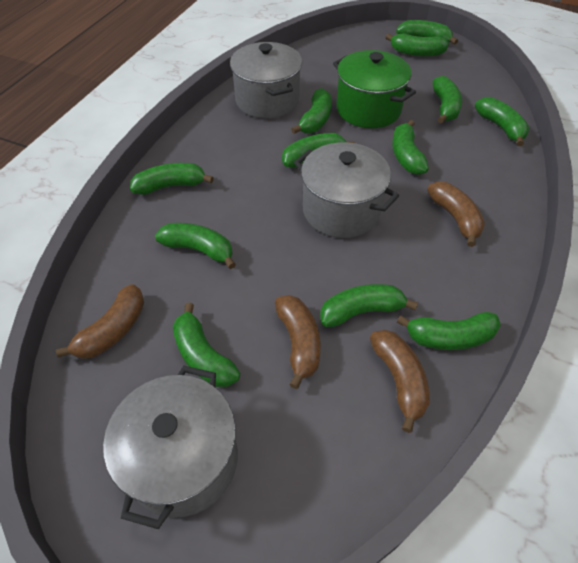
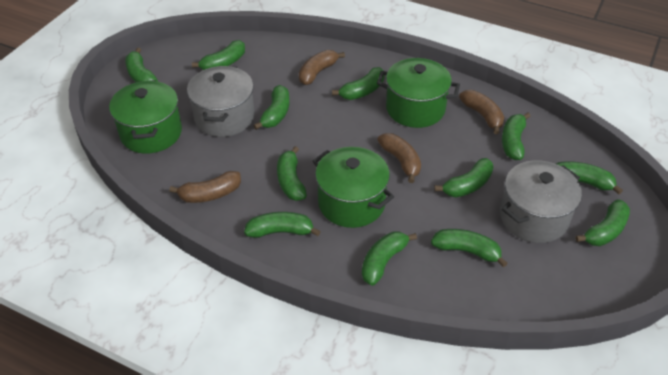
green pot: [333,50,416,128] = 1 -> [109,80,182,154] [313,147,394,228] [377,58,460,128] = 3
grey pot: [103,366,238,529] [230,42,302,119] [294,142,399,238] = 3 -> [187,66,255,137] [500,160,582,243] = 2

